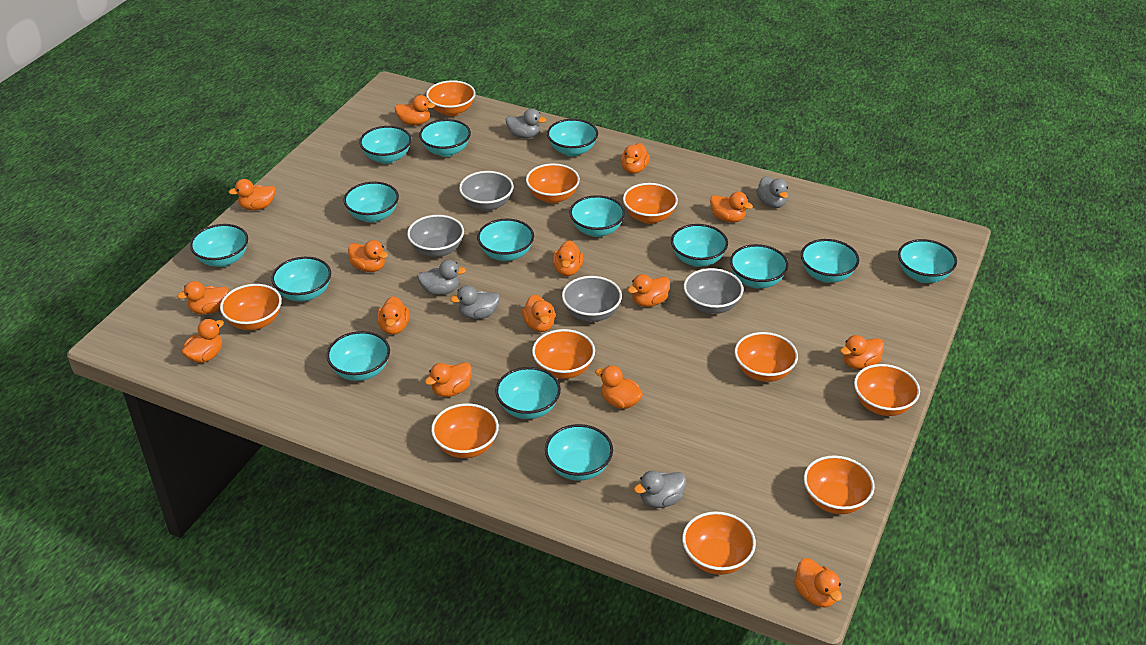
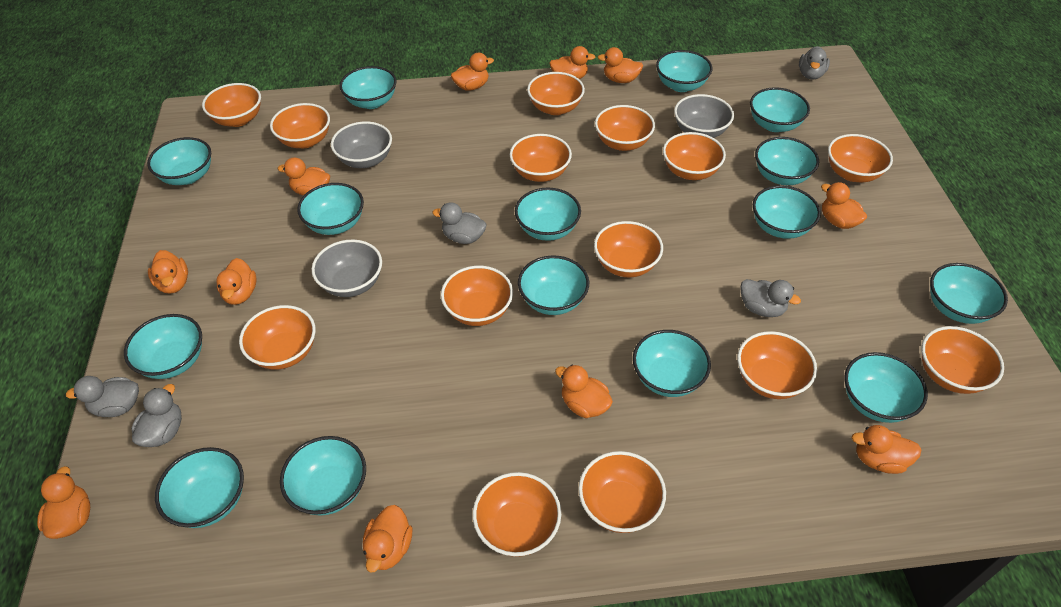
grey bowl: [407,215,464,257] [459,171,514,211] [562,276,622,322] [684,268,743,314] = 4 -> [312,240,382,297] [331,121,392,168] [674,94,734,138] = 3
orange bowl: [220,284,282,330] [426,80,476,116] [431,403,499,458] [526,163,580,203] [532,329,595,379] [623,183,678,224] [682,511,756,575] [734,332,798,382] [804,455,875,514] [854,364,920,416] = 10 -> [202,83,261,127] [239,305,316,370] [270,103,330,148] [441,266,513,326] [473,472,561,557] [510,134,572,182] [527,72,585,115] [579,451,666,533] [594,221,663,278] [595,105,655,151] [663,132,726,180] [737,331,817,399] [828,134,893,182] [921,326,1004,394] = 14
orange duck: [177,281,229,315] [182,319,224,363] [229,179,275,210] [348,240,388,272] [377,296,409,335] [395,95,435,125] [425,362,472,397] [522,294,555,332] [553,240,583,276] [595,366,643,409] [621,143,650,174] [628,274,670,307] [710,192,753,223] [794,558,842,607] [840,335,884,369] = 15 -> [37,466,90,539] [148,250,188,294] [216,258,257,305] [278,157,330,196] [363,505,412,573] [451,53,494,91] [549,46,596,79] [555,365,613,418] [598,47,643,83] [821,182,867,229] [851,425,922,474] = 11

